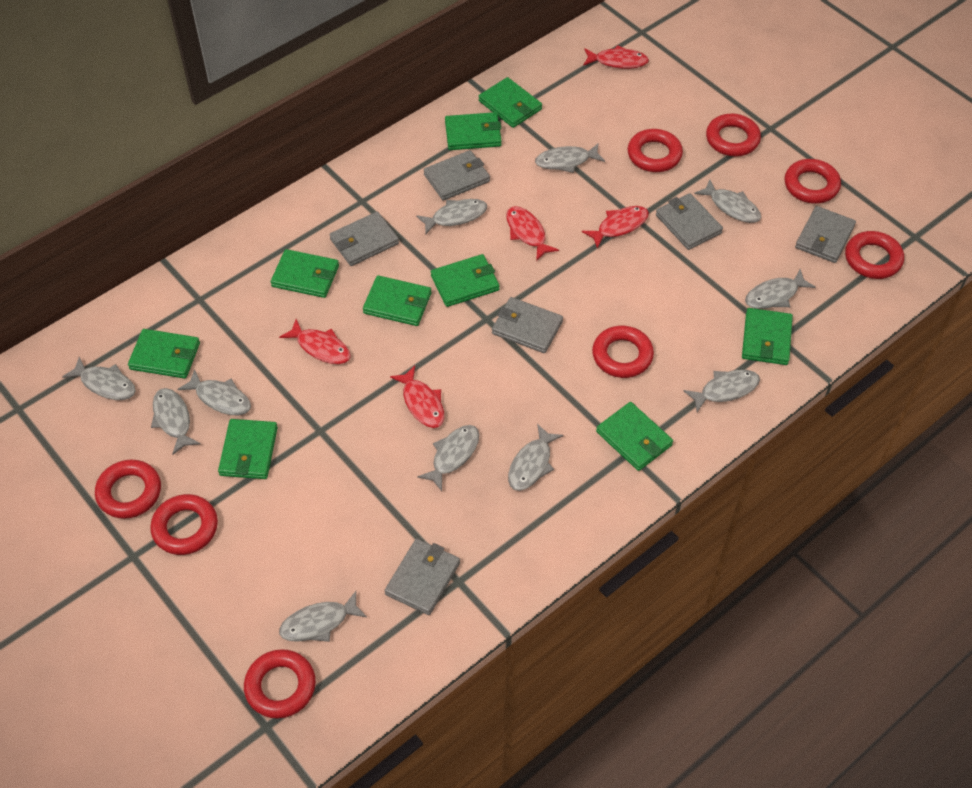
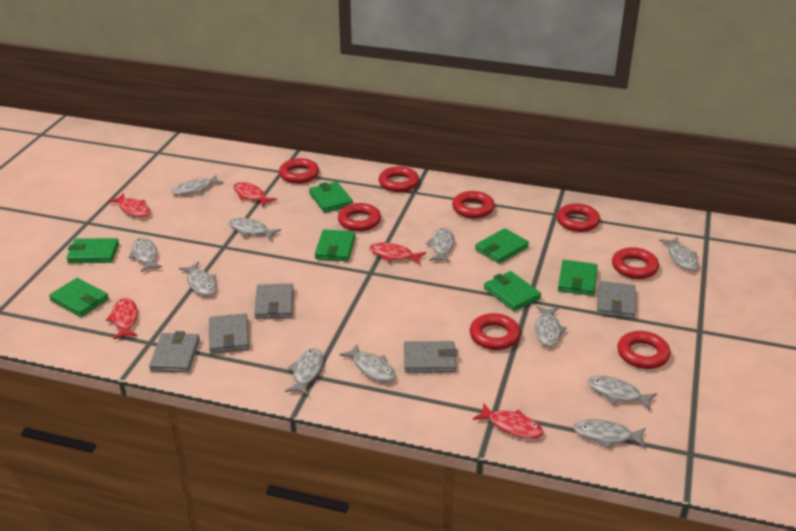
green wallet: [128,329,200,379] [218,419,278,479] [271,249,339,298] [363,275,431,326] [431,254,500,307] [445,112,502,150] [479,77,542,128] [596,402,673,471] [742,308,793,365] = 9 -> [49,278,109,317] [66,238,119,263] [309,182,353,213] [315,229,356,261] [475,228,529,264] [484,271,541,311] [558,260,598,296] = 7
grey wallet: [330,212,399,266] [384,539,460,615] [424,150,490,201] [492,297,563,353] [656,193,723,250] [795,206,856,263] = 6 -> [149,331,200,373] [209,313,249,353] [254,283,294,319] [404,341,457,373] [597,281,635,319] = 5

